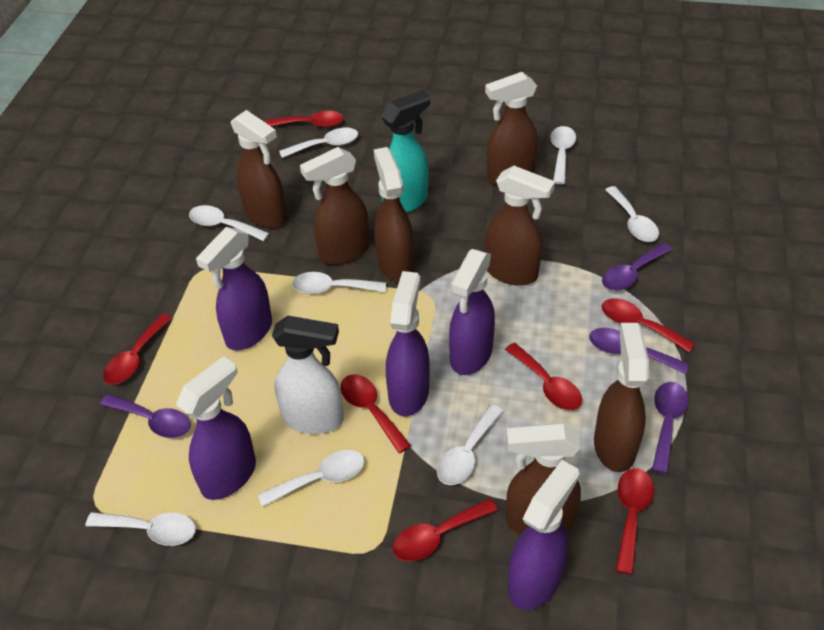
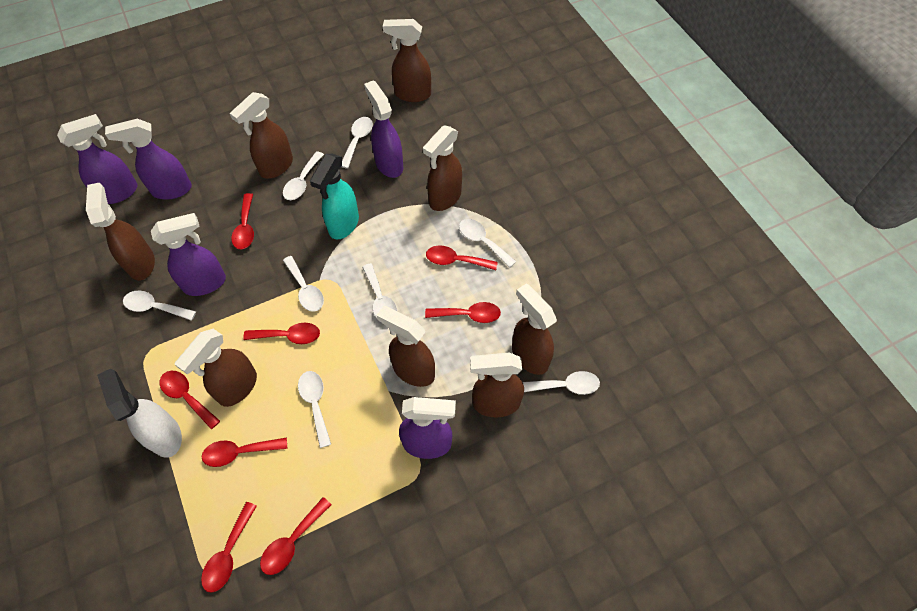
brown spray bottle: [231,110,287,228] [300,147,370,265] [374,147,414,282] [485,72,538,185] [485,166,555,286] [506,423,581,535] [594,323,649,472] = 7 -> [86,183,155,281] [175,329,257,407] [230,92,293,179] [376,306,435,387] [383,19,431,102] [423,125,462,211] [470,353,524,417] [512,283,557,375] = 8
purple spoon: [100,394,191,438] [589,328,689,374] [602,243,672,291] [652,382,688,474] = 4 -> none = 0
red spoon: [103,314,172,385] [265,111,344,127] [340,374,411,453] [393,498,498,561] [505,343,582,410] [602,298,695,352] [616,468,654,575] = 7 -> [160,371,220,429] [201,502,257,593] [202,437,287,467] [231,193,254,249] [243,323,320,344] [260,497,332,575] [425,302,501,323] [426,246,498,270] = 8

